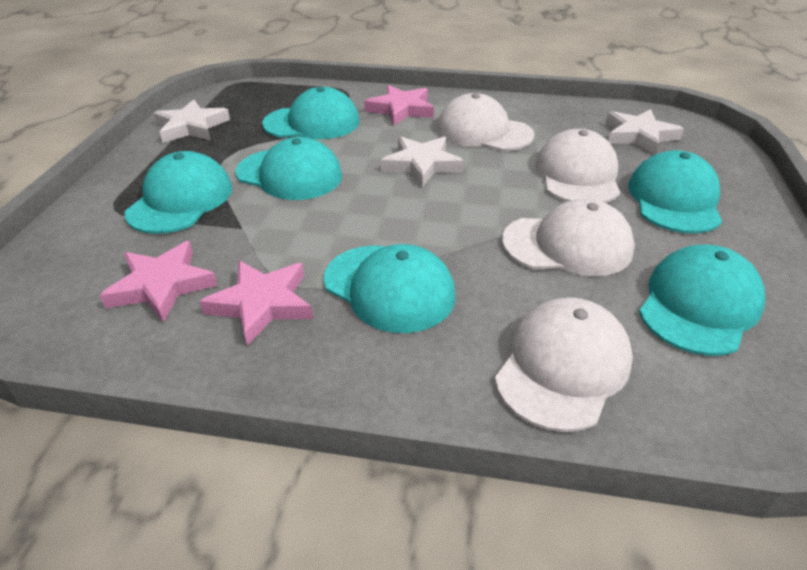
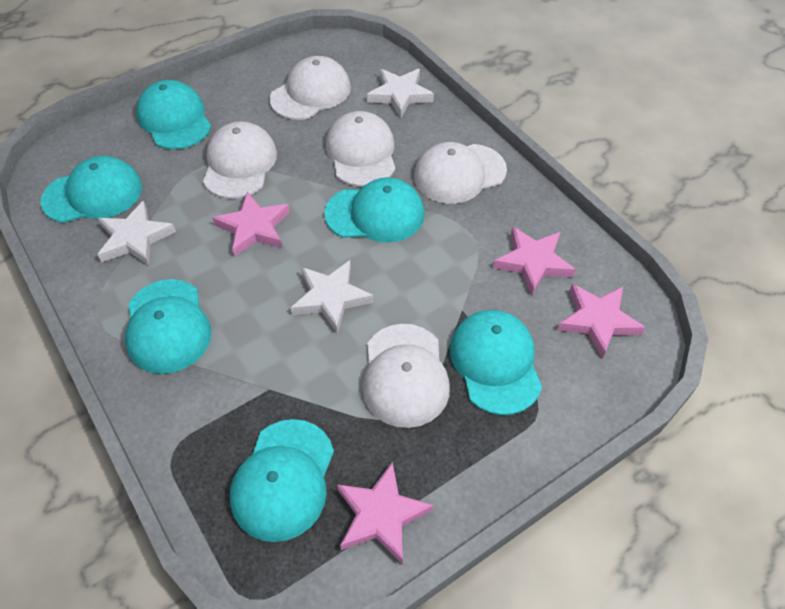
pink star: [99,241,218,323] [199,261,313,346] [364,85,434,126] = 3 -> [213,191,290,257] [337,462,433,563] [493,227,576,295] [557,284,646,359] = 4
white cap: [437,93,534,151] [495,297,633,432] [502,199,635,276] [535,129,620,203] = 4 -> [203,121,277,199] [270,56,351,120] [326,111,396,187] [362,324,450,428] [414,142,507,204] = 5

